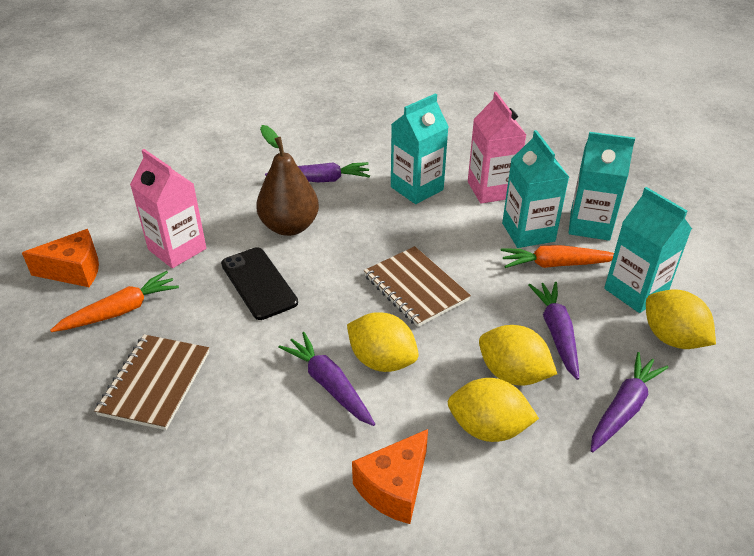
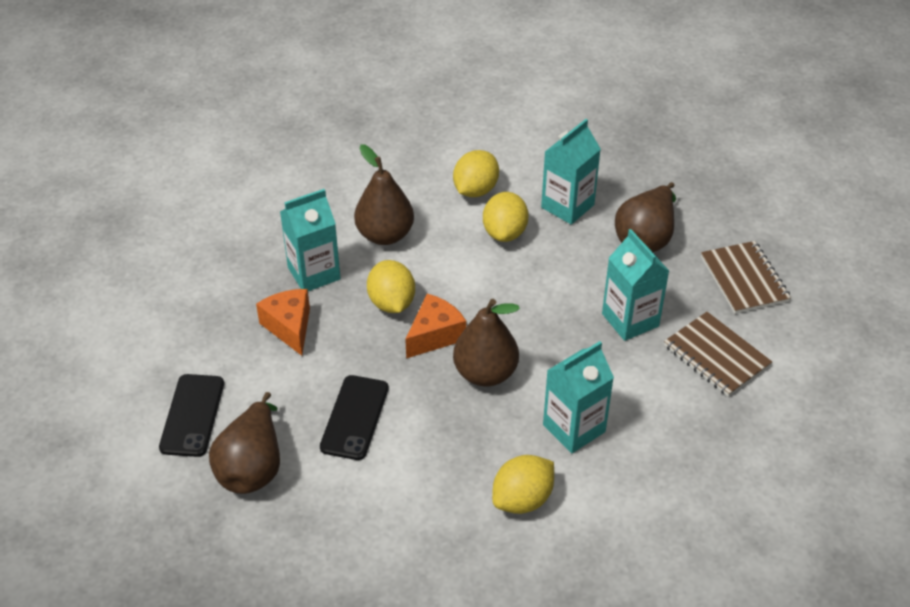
black phone: [221,247,298,320] = 1 -> [159,374,224,457] [320,375,389,460] = 2
brown pear: [256,125,319,236] = 1 -> [209,392,280,494] [354,144,414,245] [453,299,520,386] [615,182,676,252] = 4
orange carrot: [50,271,179,332] [501,245,614,268] = 2 -> none = 0
pink carton: [130,149,206,268] [468,92,526,204] = 2 -> none = 0
purple carrot: [265,162,370,182] [278,332,375,426] [528,282,579,380] [591,352,669,452] = 4 -> none = 0

